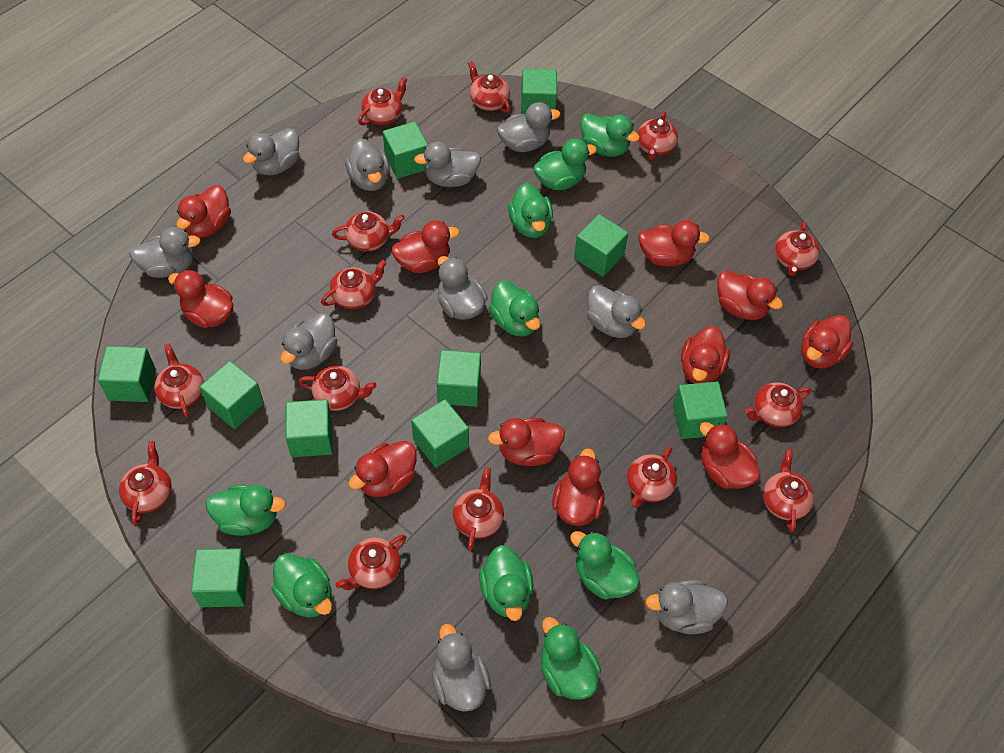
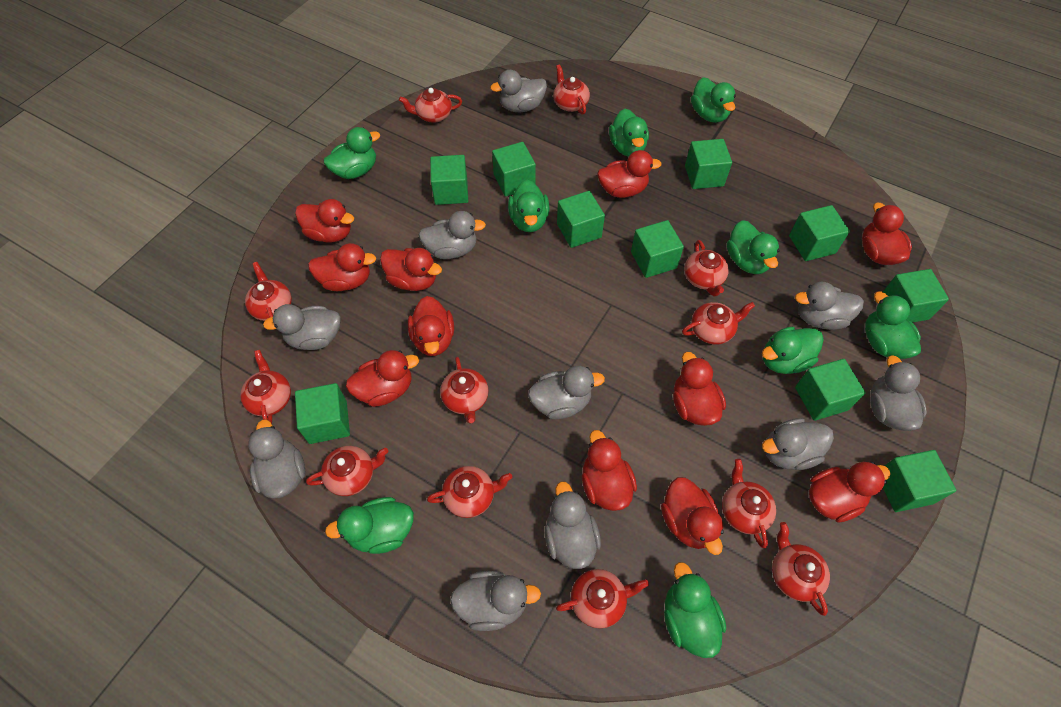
red teapot: [119,441,172,525] [154,343,204,417] [298,366,377,411] [321,260,387,309] [332,212,405,251] [336,534,406,590] [358,77,407,125] [453,467,504,550] [468,61,510,113] [627,446,677,508] [637,111,678,160] [745,382,811,428] [763,449,814,532] [775,221,820,276] = 14 -> [240,350,291,424] [245,262,292,321] [306,446,388,496] [399,88,462,123] [427,466,512,518] [440,357,489,424] [553,64,590,115] [556,569,649,628] [682,302,755,345] [684,240,729,297] [722,459,776,548] [772,522,830,616] = 12

